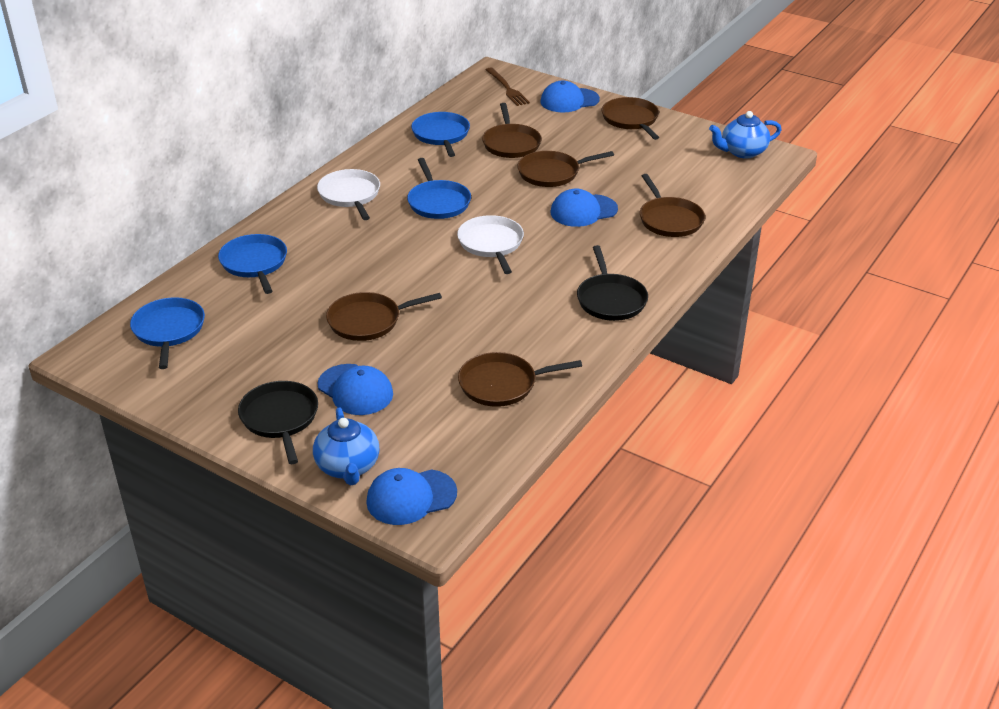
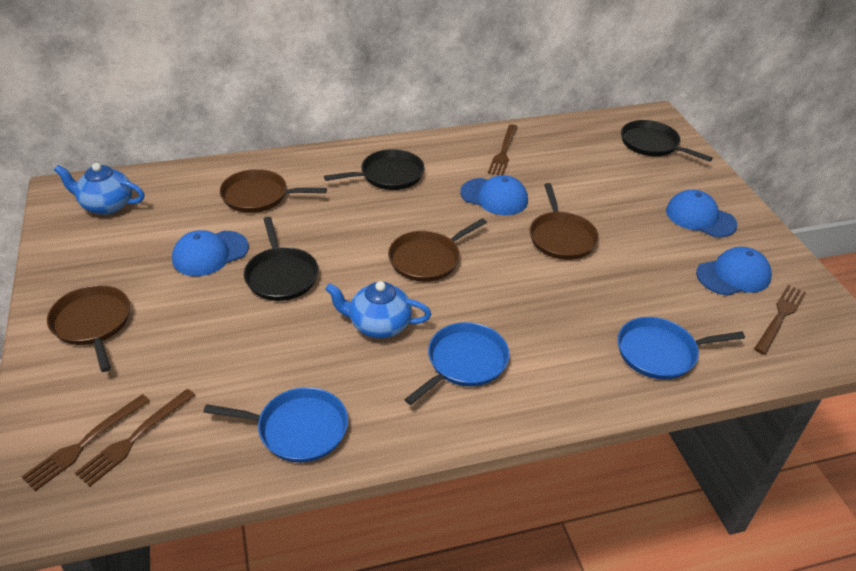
black pan: [238,381,318,464] [577,245,648,321] = 2 -> [244,217,319,301] [324,149,425,190] [621,120,713,162] = 3
blue pan: [130,297,205,369] [218,234,287,294] [407,158,471,219] [411,112,470,157] = 4 -> [204,387,348,463] [404,322,509,405] [618,317,745,380] = 3
brown fork: [485,67,530,106] = 1 -> [21,394,150,491] [75,389,196,486] [488,124,518,175] [754,285,806,355] = 4
brown pan: [326,292,442,341] [458,352,582,407] [482,103,542,158] [517,151,614,187] [601,97,659,140] [640,174,705,237] = 6 -> [47,285,130,372] [220,169,327,213] [388,218,487,282] [529,183,599,260] = 4
white pan: [317,169,380,220] [457,215,524,274] = 2 -> none = 0

